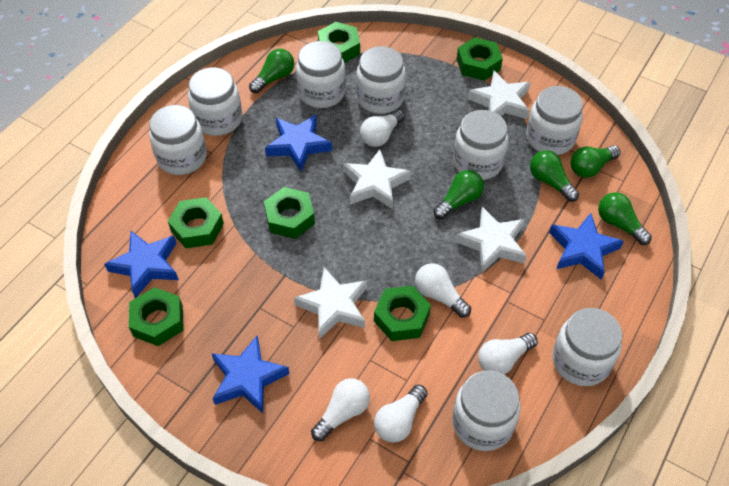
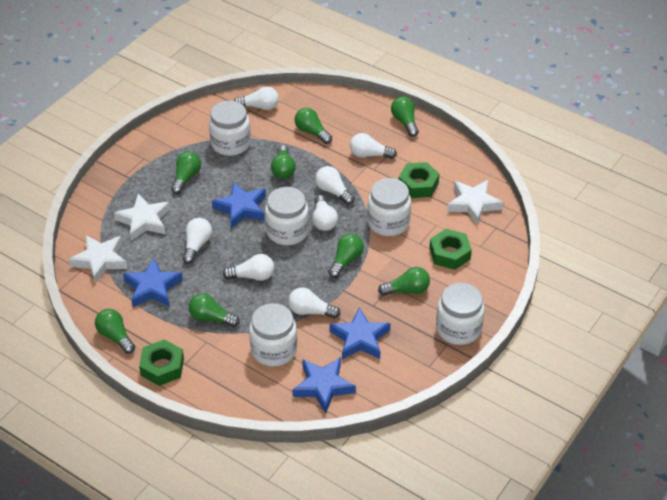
green light bulb: [249,49,294,93] [433,170,484,220] [530,150,579,202] [570,145,620,178] [598,192,652,245] = 5 -> [95,309,135,354] [171,151,201,194] [189,293,240,327] [271,145,296,179] [295,108,332,144] [328,234,364,278] [378,267,430,296] [391,96,419,137] = 8
green nut: [129,287,183,346] [168,197,224,248] [264,187,315,239] [318,22,360,63] [374,285,431,341] [457,37,503,81] = 6 -> [139,339,184,386] [399,162,440,198] [429,229,472,270] = 3
white jar: [149,105,207,175] [188,67,242,136] [296,41,346,108] [356,46,406,114] [452,370,521,451] [453,110,508,180] [526,86,583,155] [552,308,622,386] = 8 -> [209,101,251,156] [249,303,297,366] [265,187,309,245] [367,178,411,236] [436,283,485,345] = 5
white light bulb: [311,378,370,441] [360,110,405,147] [374,385,427,443] [415,263,471,318] [478,333,538,374] = 5 -> [183,218,212,264] [223,254,274,281] [234,86,279,110] [288,287,340,319] [312,195,338,231] [315,166,355,205] [350,133,397,159] = 7
white star: [294,267,367,339] [343,149,411,209] [455,207,527,273] [468,71,530,119] = 4 -> [68,235,128,283] [114,194,170,241] [447,180,503,224] = 3

